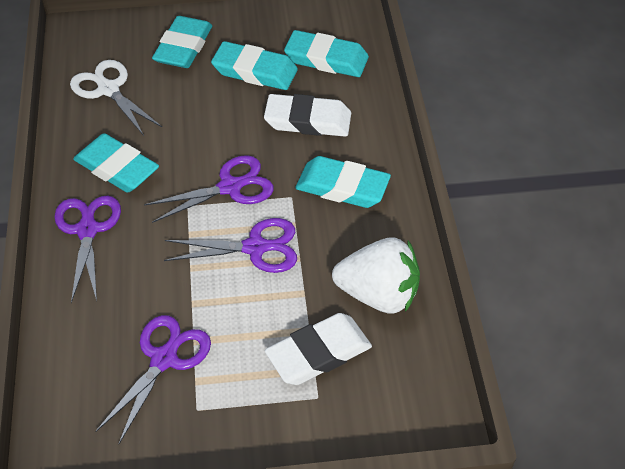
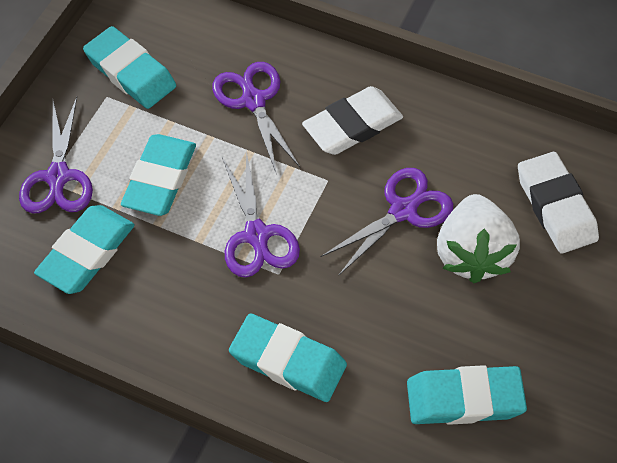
white scissors: [70,60,162,136] = 1 -> none = 0

